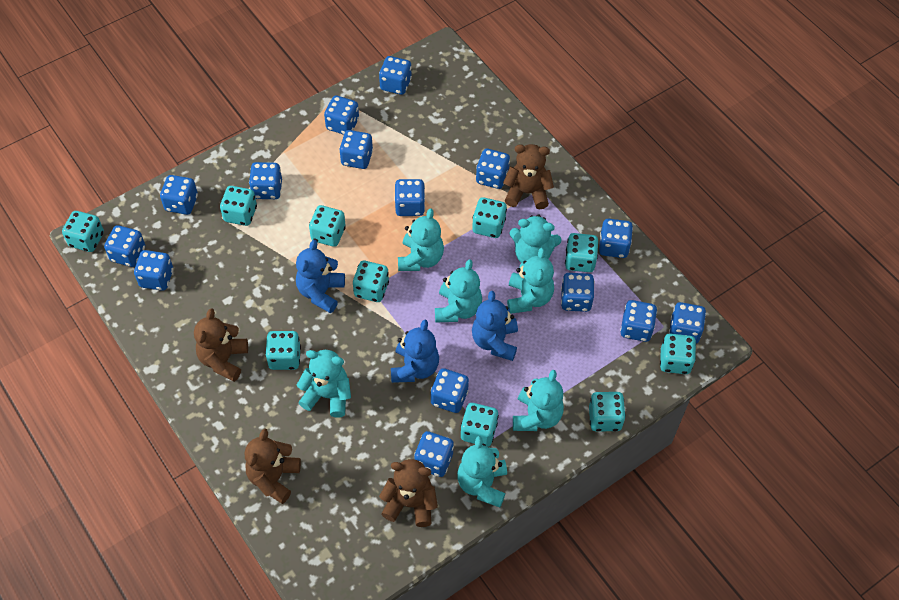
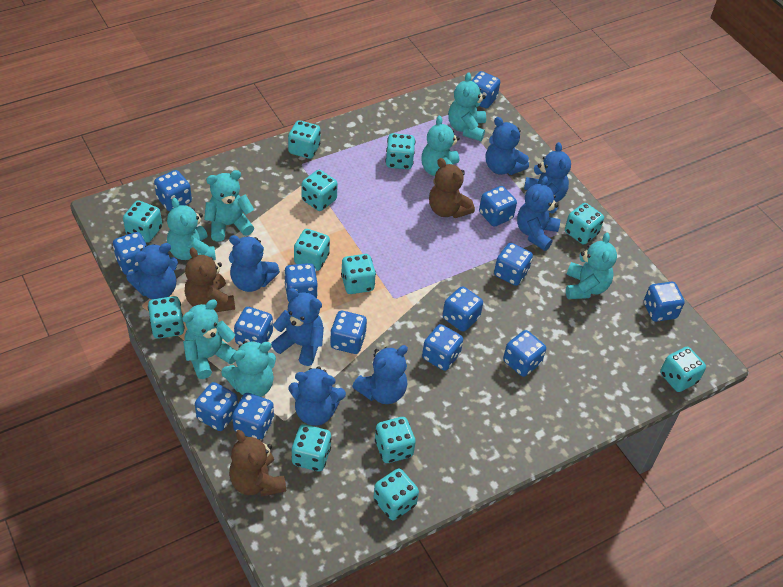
blue dice: [104,225,145,267] [134,250,173,291] [160,175,198,215] [249,162,282,199] [324,95,359,135] [339,130,373,169] [379,56,412,95] [394,179,425,216] [414,431,454,477] [431,368,469,413] [476,149,510,189] [561,273,594,312] [599,219,633,258] [620,300,657,342] [669,302,706,344] = 15 -> [113,232,147,275] [154,170,192,212] [195,382,238,431] [232,393,274,439] [234,307,273,345] [284,263,318,301] [330,311,367,354] [422,324,463,371] [443,286,483,332] [471,71,500,108] [479,186,517,227] [494,243,533,286] [503,330,546,377] [644,282,685,322] = 14
blue teddy bear: [296,240,345,313] [391,319,439,383] [472,291,518,361] = 3 -> [126,243,178,299] [229,235,280,292] [271,288,324,366] [288,366,346,426] [352,345,408,404] [486,117,529,175] [517,176,560,251] [524,142,571,202] = 8
brown teddy bear: [194,308,248,382] [245,429,301,504] [379,459,438,527] [503,144,554,209] = 4 -> [185,247,235,312] [229,430,286,497] [429,158,475,218] = 3
turquoise dice: [62,211,104,252] [220,186,257,226] [265,331,301,370] [309,205,346,247] [353,261,389,302] [461,403,499,447] [472,197,507,238] [565,233,598,272] [589,392,626,431] [660,334,696,374] = 10 -> [123,201,162,243] [148,296,185,339] [288,120,321,159] [291,424,332,471] [294,229,330,271] [301,170,338,211] [341,254,376,294] [373,469,419,520] [375,417,416,463] [385,133,415,170] [565,203,604,244] [660,347,706,392] = 12

